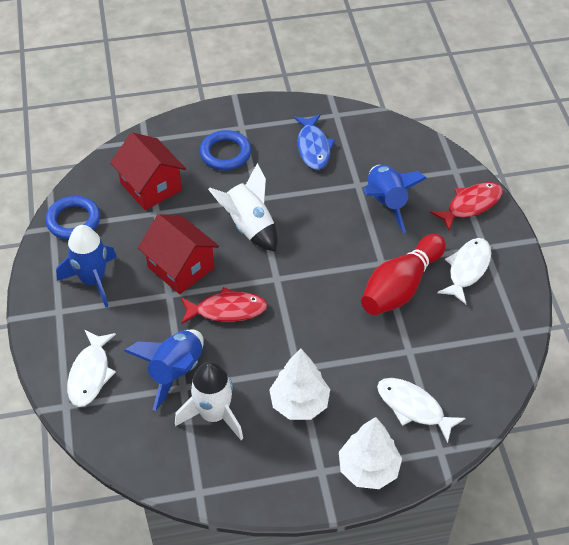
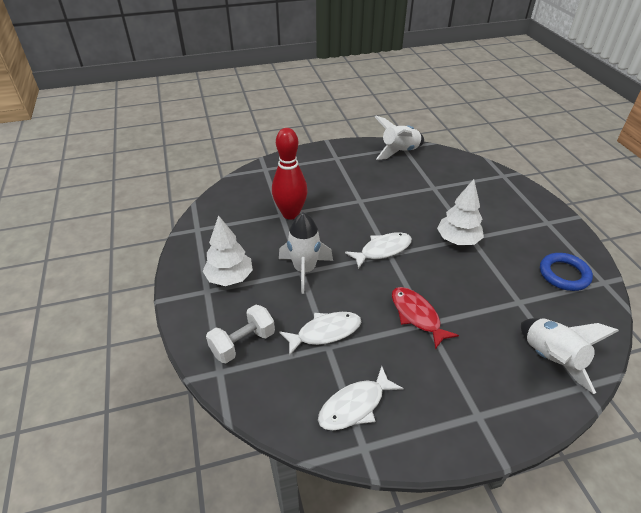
blue fish: [294,114,335,170] = 1 -> none = 0
blue ring: [45,196,100,240] [200,130,251,170] = 2 -> [540,253,593,291] = 1
blue rocket: [56,225,117,308] [124,330,204,411] [364,165,427,233] = 3 -> none = 0
red fish: [181,287,267,324] [430,182,503,230] = 2 -> [392,287,459,350] = 1
red house: [110,132,186,210] [138,214,219,294] = 2 -> none = 0
white dumbbell: none = 0 -> [206,305,275,363] = 1
white rocket: [175,362,243,440] [208,163,278,251] = 2 -> [279,212,333,294] [375,116,424,160] [521,318,619,394] = 3

